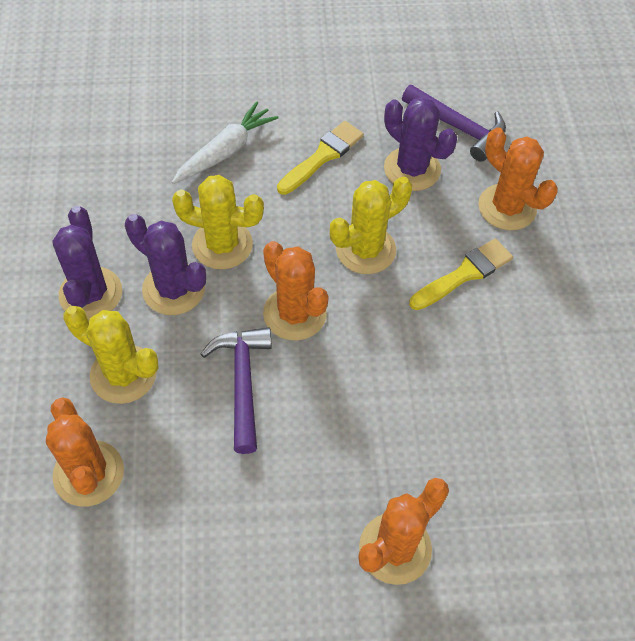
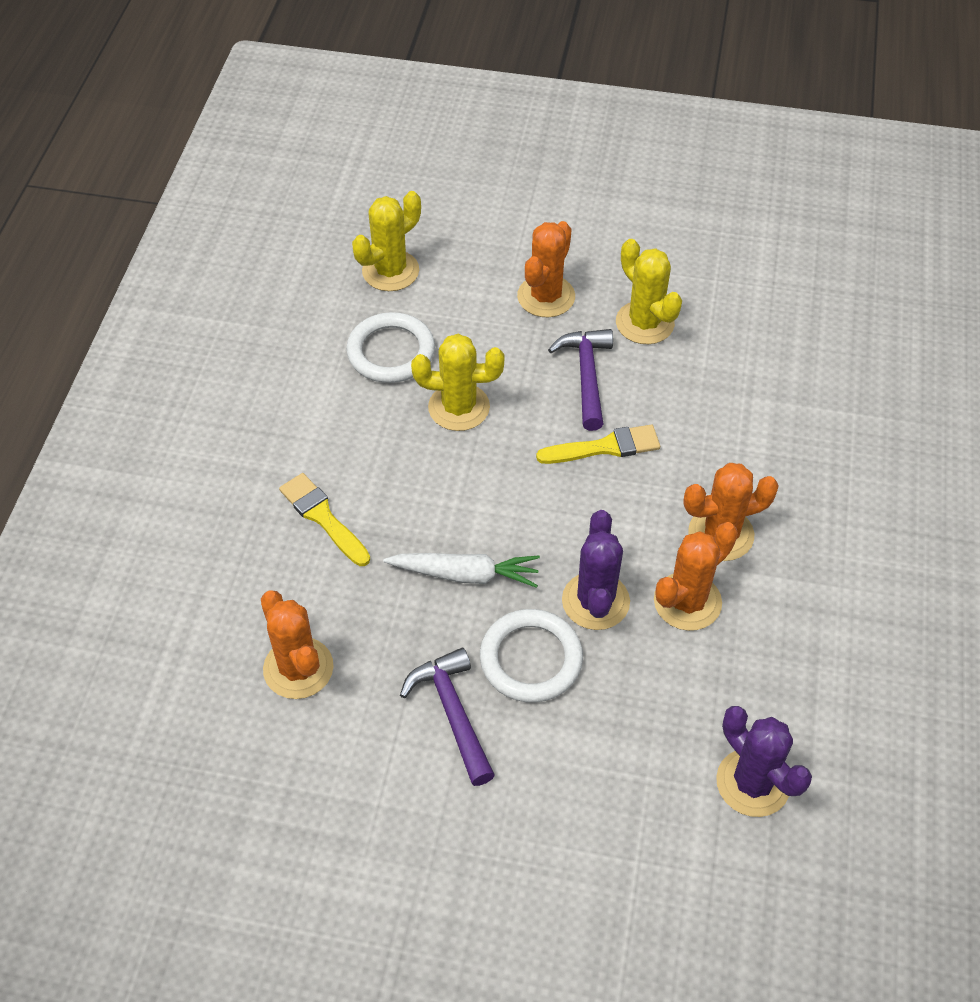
purple cactus: [53,206,122,320] [125,214,206,315] [384,97,457,191] = 3 -> [562,510,630,630] [716,706,812,817] = 2
white ring: none = 0 -> [346,312,435,383] [480,609,583,702] = 2

